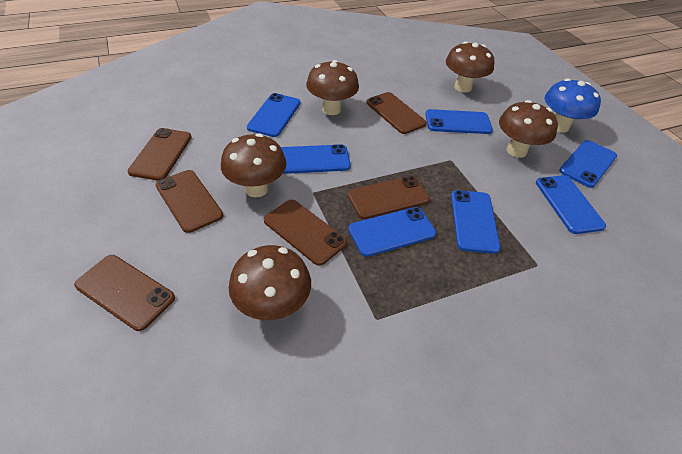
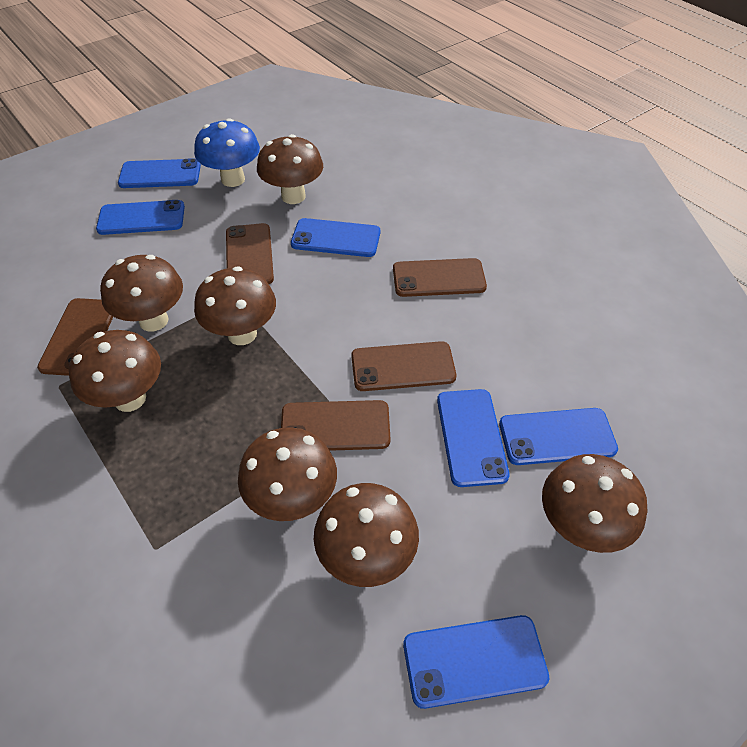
blue phone: [247,93,300,137] [281,144,351,174] [348,207,436,257] [425,109,493,134] [451,190,501,254] [536,175,606,234] [559,140,617,188] = 7 -> [96,200,185,235] [118,158,201,188] [291,218,380,257] [403,615,550,709] [437,389,510,487] [499,408,618,465] = 6
brown mushroom: [221,133,287,197] [229,245,311,320] [306,60,359,115] [446,42,494,93] [499,100,558,158] = 5 -> [69,330,161,412] [100,255,183,332] [194,266,276,345] [238,427,337,521] [257,134,323,204] [314,483,419,587] [542,454,648,553] = 7
brown phone: [74,255,175,331] [127,128,192,181] [155,170,223,233] [264,200,347,266] [348,176,430,219] [366,92,427,134] = 6 -> [37,298,113,376] [226,223,274,284] [281,400,390,451] [351,341,456,391] [393,258,487,297] = 5

